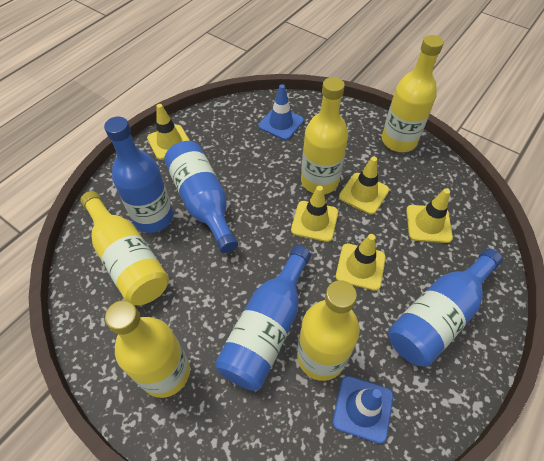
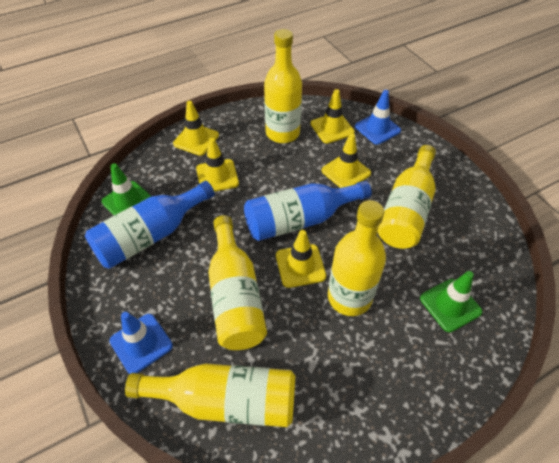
blue bottle: [104,117,173,233] [164,141,238,253] [215,245,311,391] [388,248,503,367] = 4 -> [85,181,215,269] [244,181,372,241] = 2
green traffic cone: none = 0 -> [102,163,152,215] [420,271,482,332] = 2

